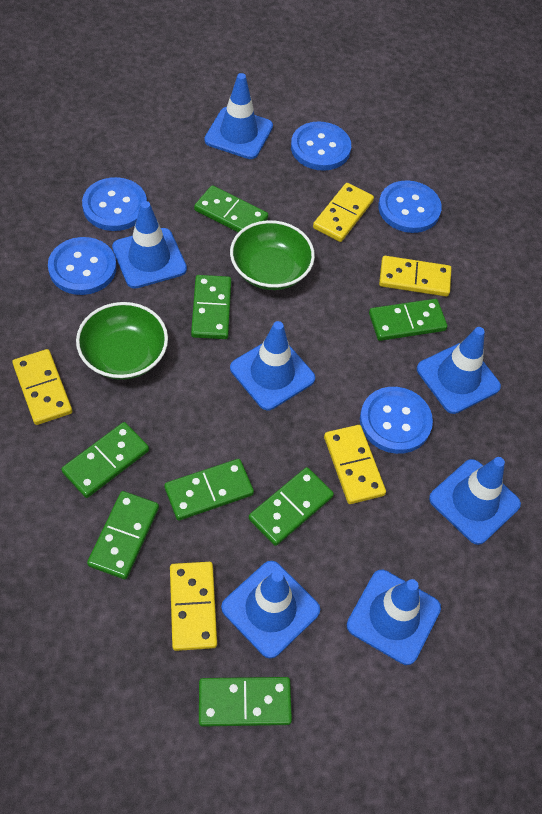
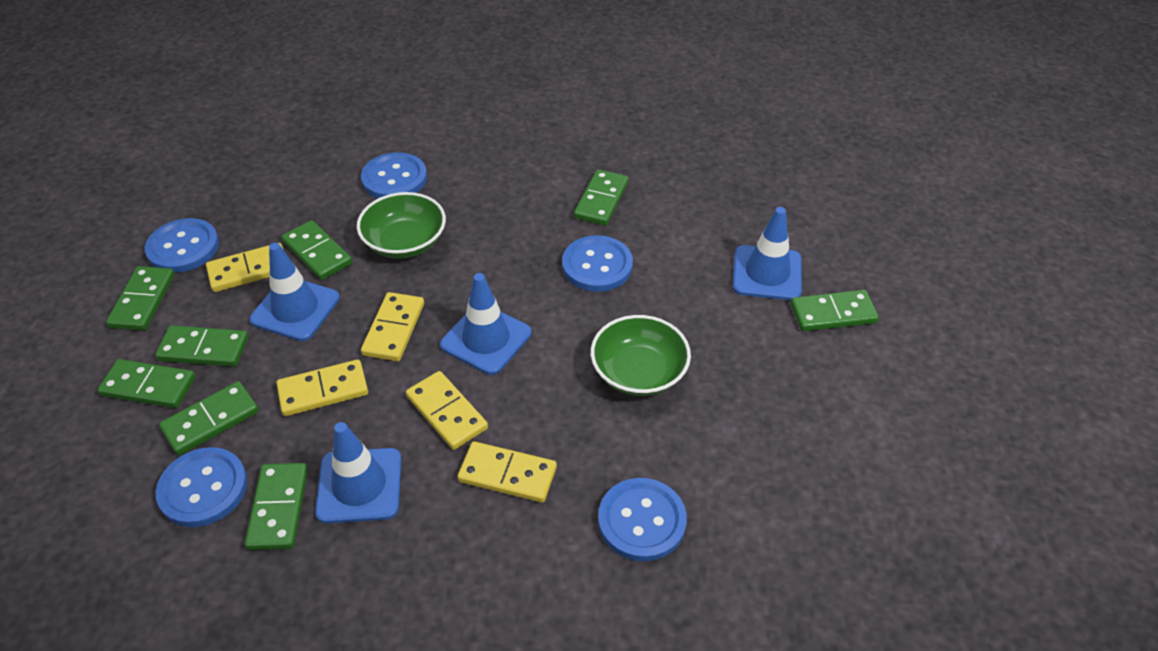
blue traffic cone: [112,201,187,289] [204,73,273,159] [221,561,320,659] [230,321,315,410] [347,570,441,665] [417,327,501,414] [429,457,521,545] = 7 -> [250,243,340,341] [315,422,402,523] [440,273,531,375] [733,207,802,300] = 4

